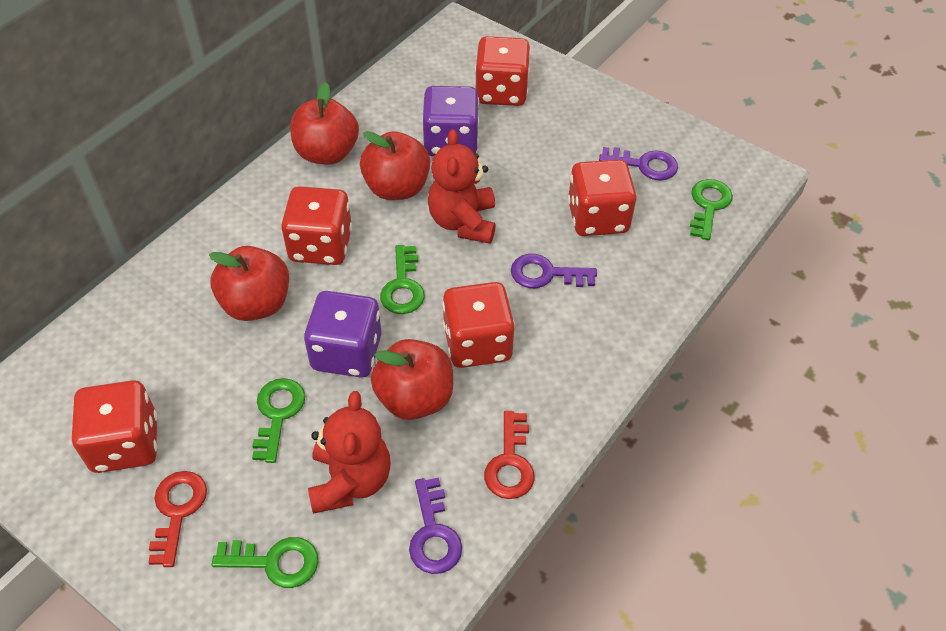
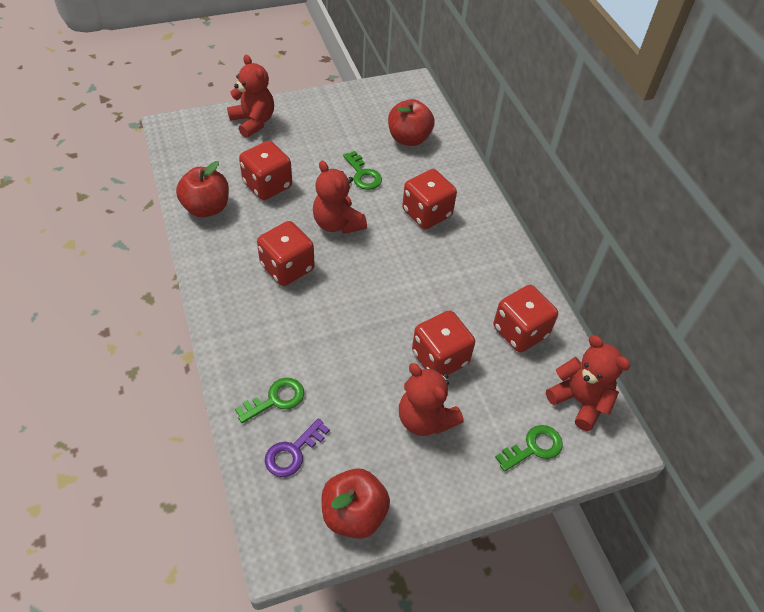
green key: [212,537,318,588] [252,378,305,463] [380,245,425,314] [690,179,733,240] = 4 -> [235,378,304,423] [343,151,382,190] [495,425,563,472] = 3
purple dice: [304,291,381,378] [422,86,479,156] = 2 -> none = 0
purple key: [409,477,462,574] [511,254,597,288] [599,147,678,180] = 3 -> [265,418,330,477] = 1
red apple: [209,246,289,321] [290,82,359,165] [360,131,430,200] [371,339,453,420] = 4 -> [176,161,229,217] [322,468,390,539] [388,99,434,146] = 3
red key: [148,471,207,567] [484,411,535,499] = 2 -> none = 0
red teddy bear: [308,391,391,514] [428,129,496,244] = 2 -> [227,55,274,138] [313,161,367,234] [399,363,464,436] [546,335,630,431] = 4

